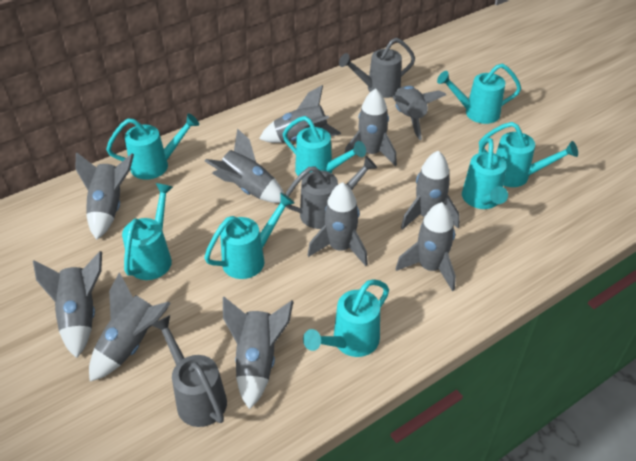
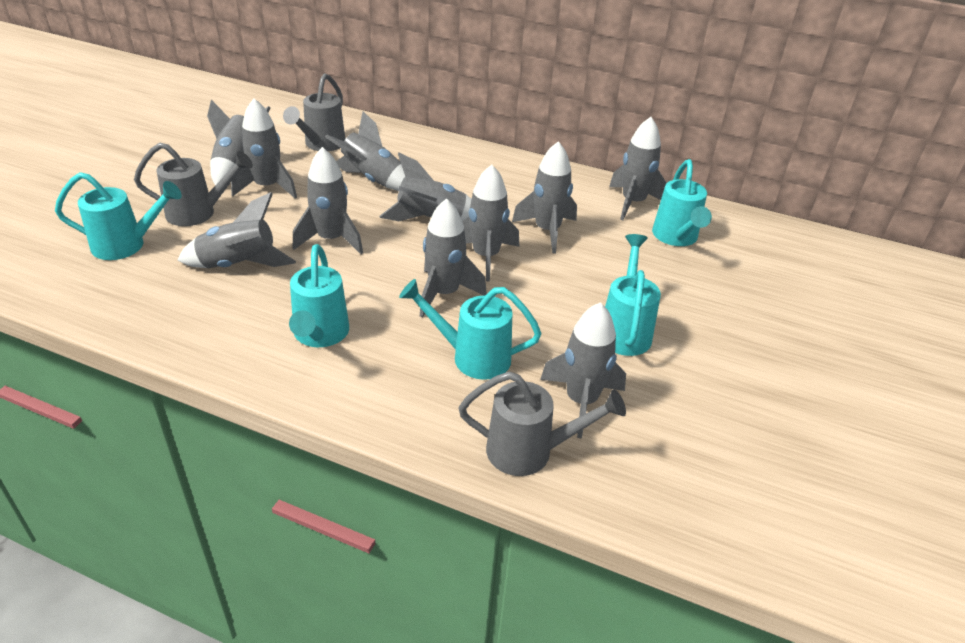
turquoise watering can: [106,113,199,180] [122,183,173,280] [204,193,295,279] [283,116,366,176] [303,279,389,357] [437,63,521,124] [462,138,508,209] [479,122,578,187] = 8 -> [55,172,182,260] [289,244,349,347] [399,279,541,380] [605,234,661,356] [652,159,712,246] = 5

